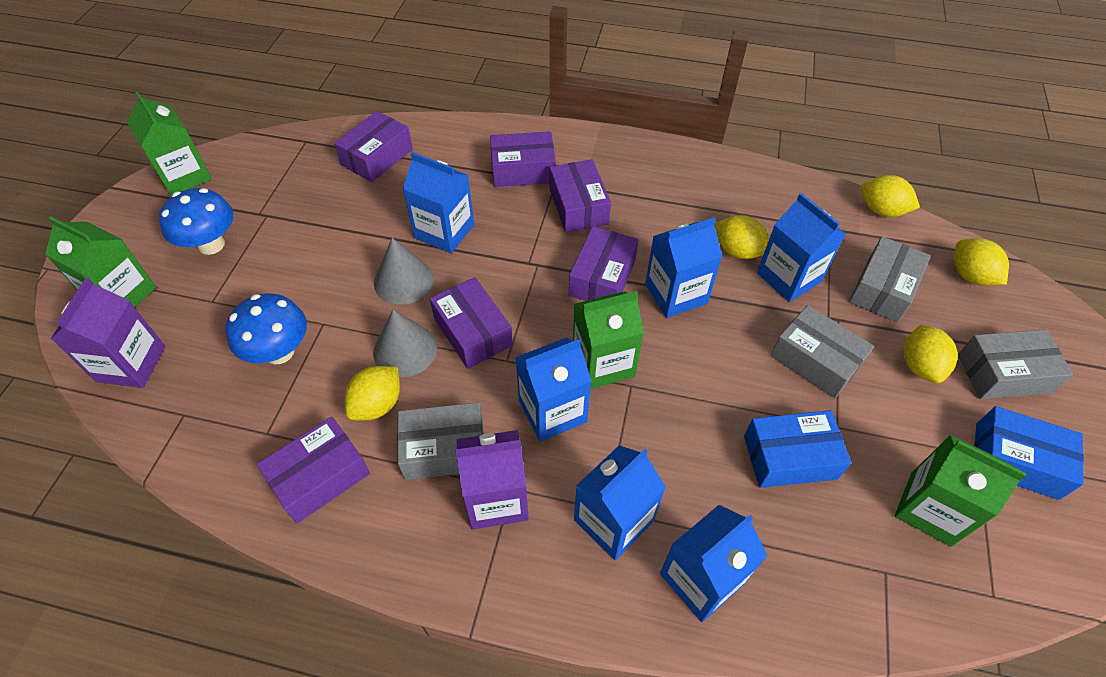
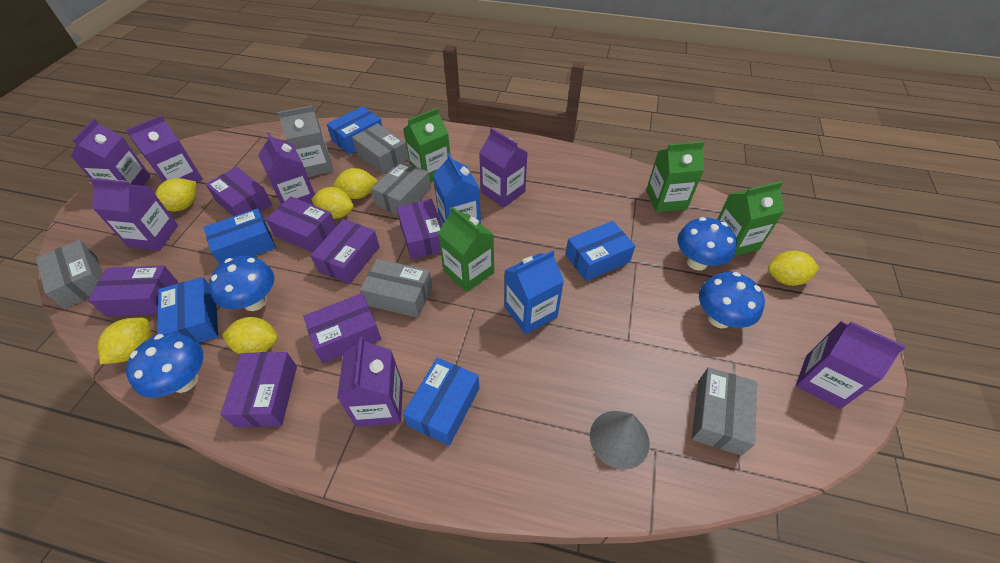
blue box: [744,410,852,488] [974,406,1084,500] = 2 -> [157,277,218,343] [204,208,276,264] [327,106,383,155] [403,357,479,446] [566,221,635,281] = 5
blue carton: [403,152,474,253] [515,338,592,442] [574,445,666,560] [645,217,723,318] [660,505,768,622] [757,193,846,302] = 6 -> [433,153,481,224] [504,250,564,334] = 2
blue mushroom: [159,188,233,255] [226,293,307,364] = 2 -> [126,333,203,398] [209,256,274,311] [677,217,737,270] [699,272,765,328] = 4
grey box: [397,402,484,480] [771,305,874,398] [849,236,931,323] [958,329,1073,399] = 4 -> [36,240,103,309] [352,123,408,174] [360,259,433,318] [371,161,431,215] [692,367,757,456] = 5
grey carton: none = 0 -> [277,106,333,177] = 1
grey cone: [373,310,437,377] [374,238,434,305] = 2 -> [590,411,650,470] = 1
purple box: [257,417,370,523] [334,111,413,182] [430,277,513,369] [490,131,556,187] [549,159,611,233] [569,226,639,301] = 6 -> [88,265,178,316] [206,167,272,216] [220,352,297,427] [266,197,336,253] [303,293,381,364] [311,219,380,284] [396,199,442,260] = 7
purple carton: [51,278,165,388] [455,430,529,529] = 2 -> [71,119,151,186] [89,178,178,250] [126,116,203,183] [258,132,315,205] [337,337,403,427] [479,128,528,208] [796,321,906,409] = 7
yellow lemon: [344,366,400,421] [715,215,769,259] [861,175,920,217] [903,324,958,383] [954,238,1009,286] = 5 -> [98,318,151,364] [155,178,196,211] [222,317,278,354] [311,187,354,219] [333,168,378,199] [768,251,819,286] = 6

